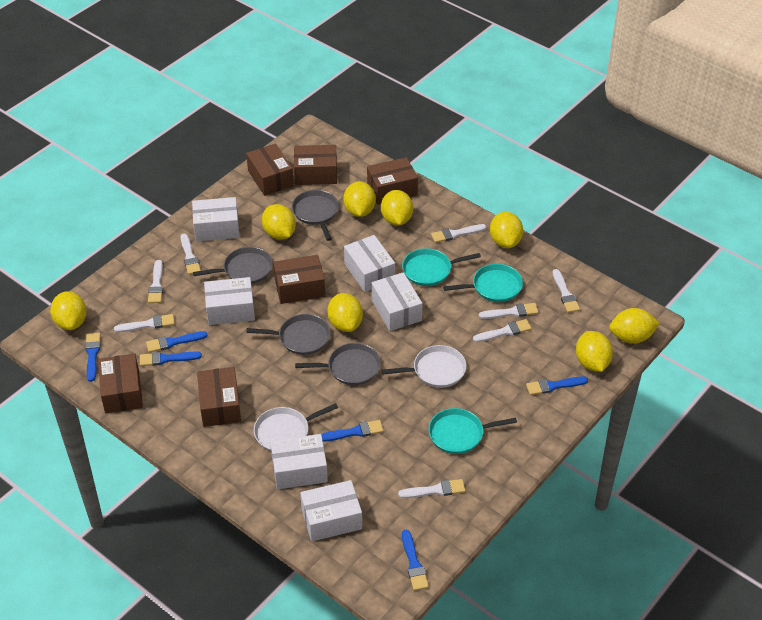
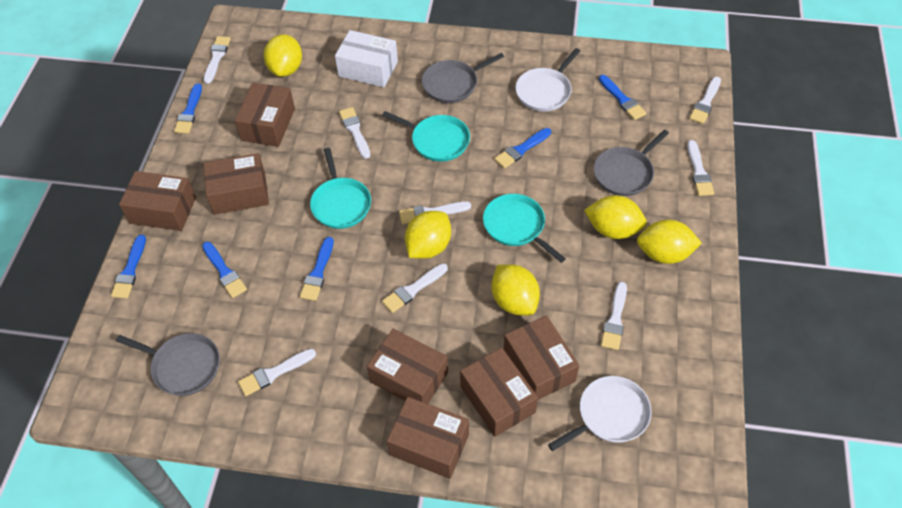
brown box: [98,353,143,414] [197,367,241,427] [246,144,294,196] [273,255,325,304] [294,145,337,185] [367,157,418,205] = 6 -> [119,171,196,231] [203,153,269,215] [235,83,295,147] [367,329,448,404] [387,397,469,479] [460,347,538,437] [504,315,579,400] = 7
grey pan: [193,247,273,284] [246,314,331,355] [292,190,339,241] [295,343,381,385] = 4 -> [116,333,220,396] [422,53,504,103] [594,129,669,196] = 3
white box: [192,197,240,242] [204,277,255,325] [270,434,328,489] [300,480,362,541] [344,235,395,292] [371,272,423,331] = 6 -> [335,30,398,87] = 1
yellow lemon: [50,291,87,330] [262,204,296,240] [328,293,363,332] [343,181,376,217] [381,190,413,226] [490,212,523,248] [576,331,613,372] [609,308,660,344] = 8 -> [264,34,302,77] [405,211,451,259] [491,264,540,316] [584,195,647,239] [637,220,702,264] = 5

